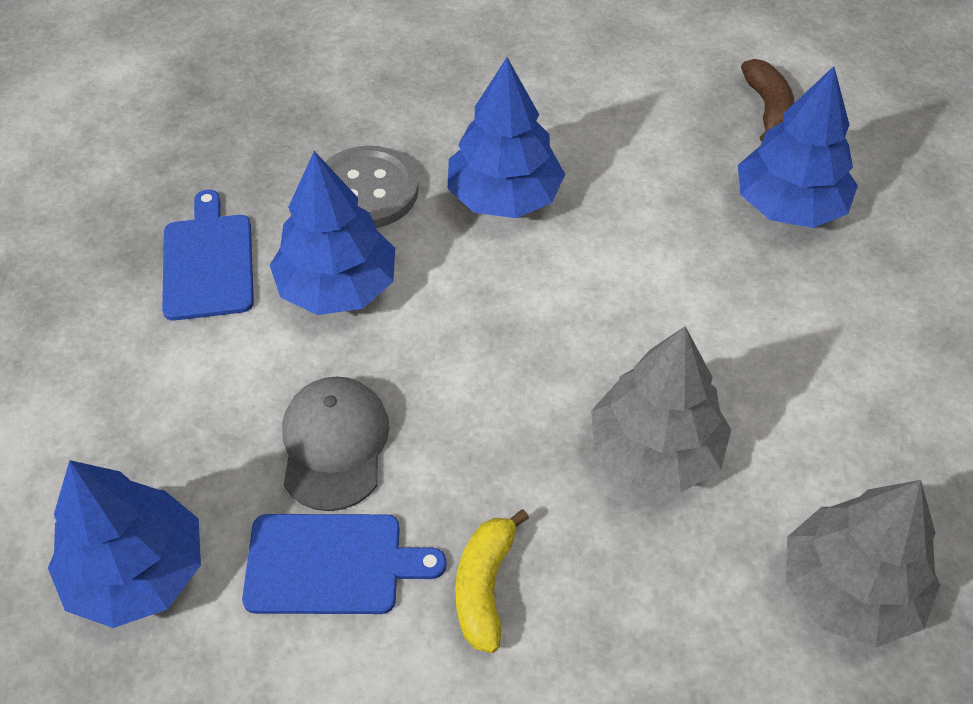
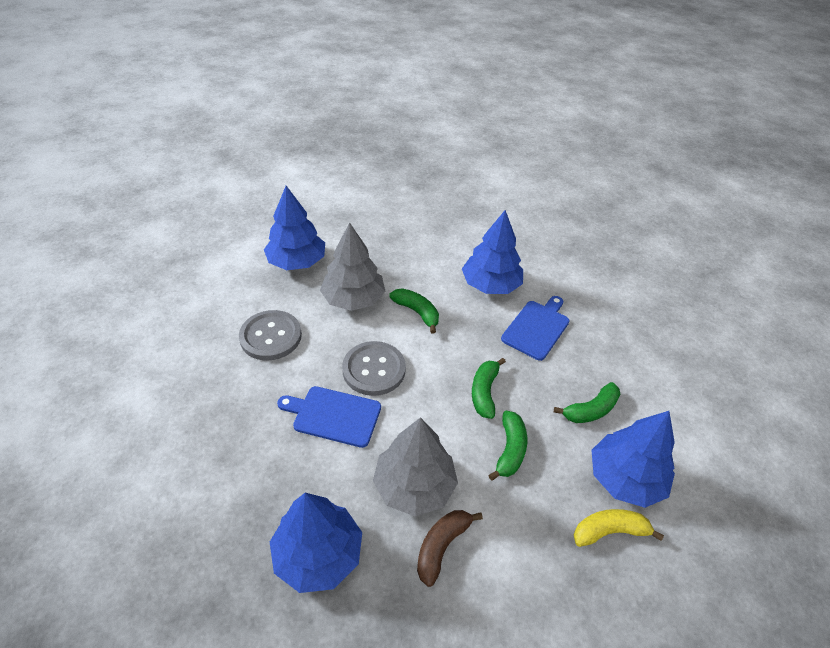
green banana: none = 0 -> [389,288,439,334] [472,358,506,419] [488,411,527,481] [554,382,620,423] = 4
grey button: [325,146,419,228] = 1 -> [239,310,302,360] [342,341,406,396] = 2
grey cap: [282,376,390,511] = 1 -> none = 0

